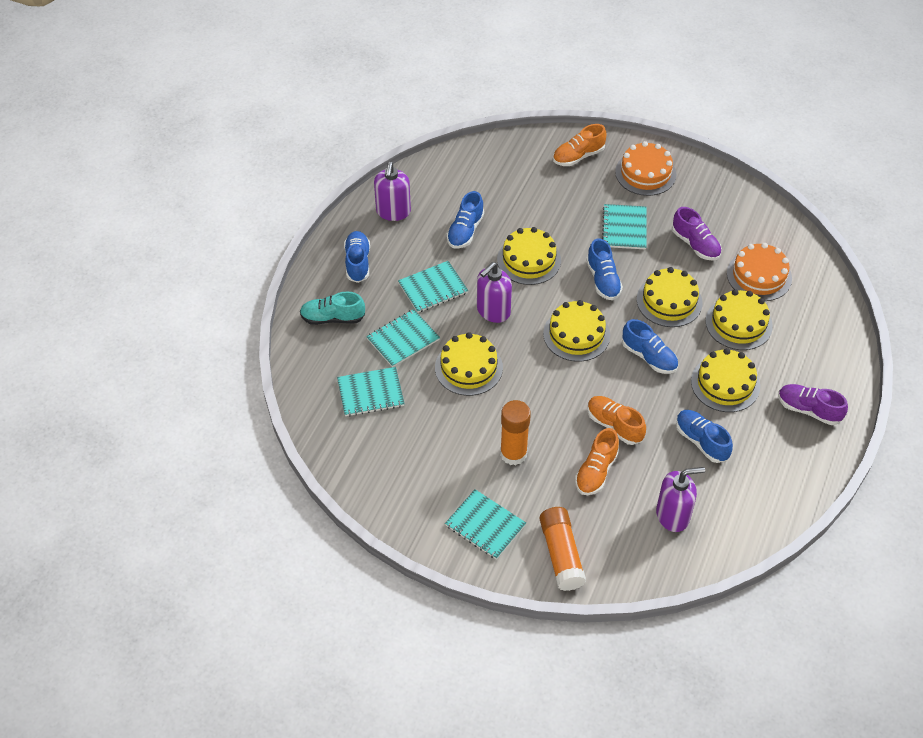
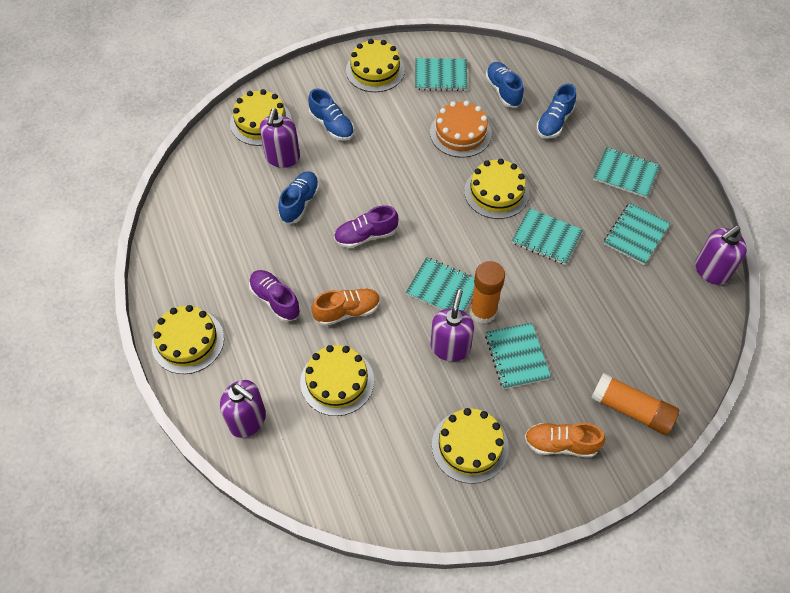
blue shoe: [344,231,370,283] [447,191,484,249] [586,238,623,300] [622,319,678,374] [676,410,733,463] = 5 -> [278,171,319,224] [308,89,354,141] [485,62,524,108] [536,84,576,139] = 4
orange cake: [615,141,676,196] [727,243,792,301] = 2 -> [430,101,492,157] = 1
orange shoe: [553,124,606,166] [575,428,619,495] [588,396,646,445] = 3 -> [312,288,380,326] [525,423,605,458] = 2
purple soap dispenser: [374,162,411,221] [477,262,512,323] [656,467,705,532] = 3 -> [220,380,266,438] [260,108,300,168] [430,289,474,362] [695,226,747,285] = 4
turquoise notebook: [337,367,405,416] [366,309,440,367] [398,261,468,313] [445,489,526,560] [602,204,647,250] = 5 -> [406,257,475,312] [415,58,468,91] [485,323,551,389] [512,208,583,265] [593,147,660,198] [604,203,671,265] = 6
turquoise shoe: [300,292,365,325] = 1 -> none = 0

